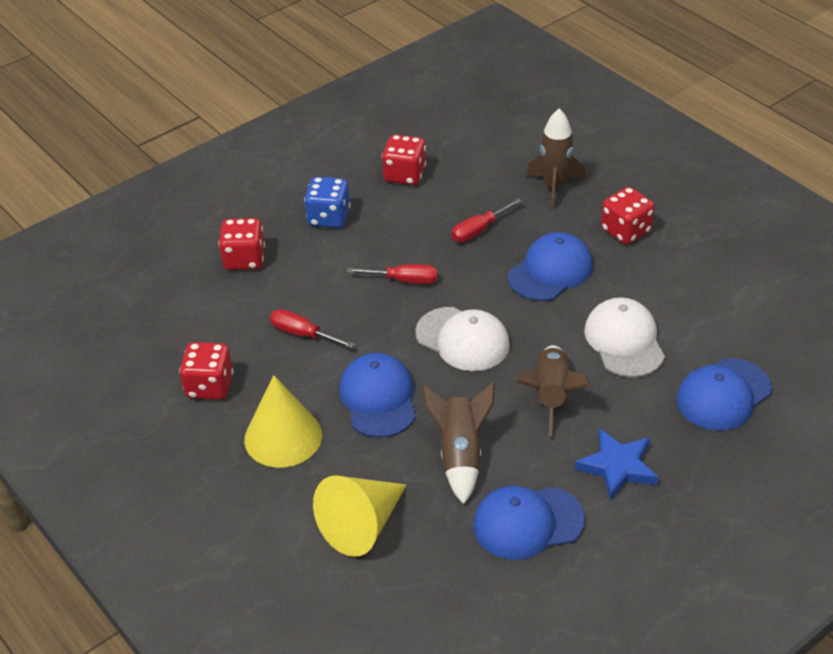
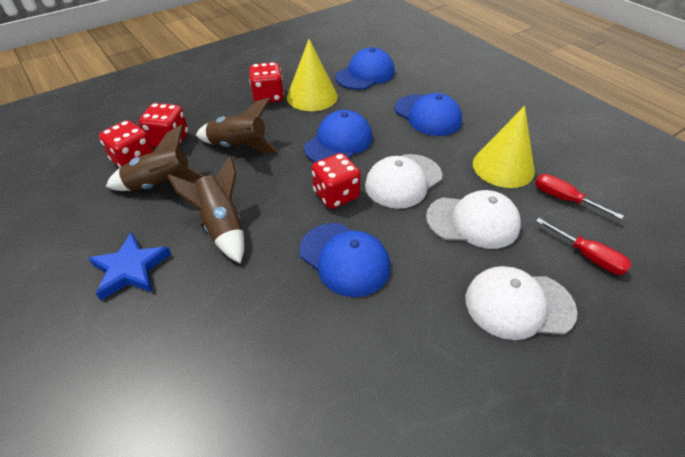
blue dice: [304,177,351,228] = 1 -> none = 0
red screwdriver: [270,309,355,348] [347,264,437,284] [452,198,522,242] = 3 -> [535,174,624,219] [536,218,632,275] = 2
white cap: [415,307,510,371] [584,297,665,378] = 2 -> [365,154,442,209] [426,190,521,249] [465,266,578,340] = 3

